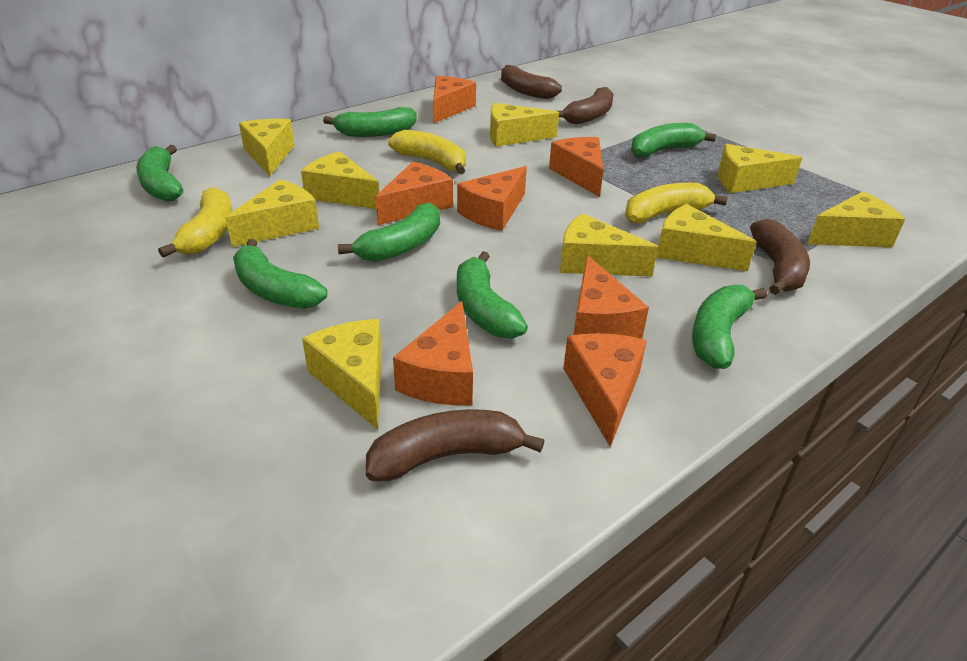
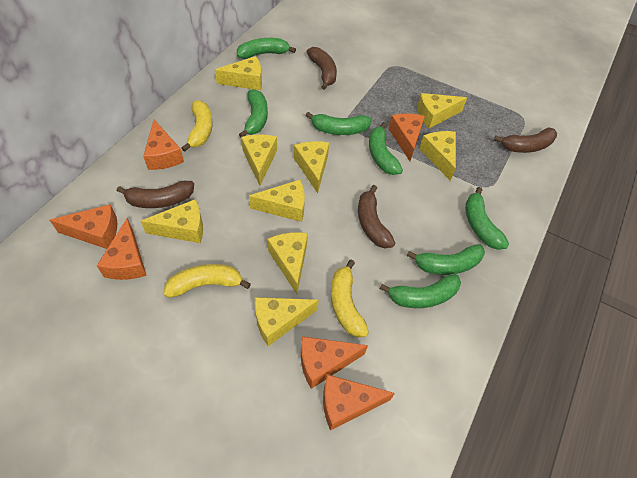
orange cheese: [376,162,453,225] [393,301,473,405] [433,76,476,123] [457,166,527,231] [549,137,603,197] [563,333,647,447] [574,255,649,339] = 7 -> [50,204,117,249] [97,218,147,280] [143,120,184,170] [301,336,368,389] [323,374,395,430] [389,114,425,161] = 6

